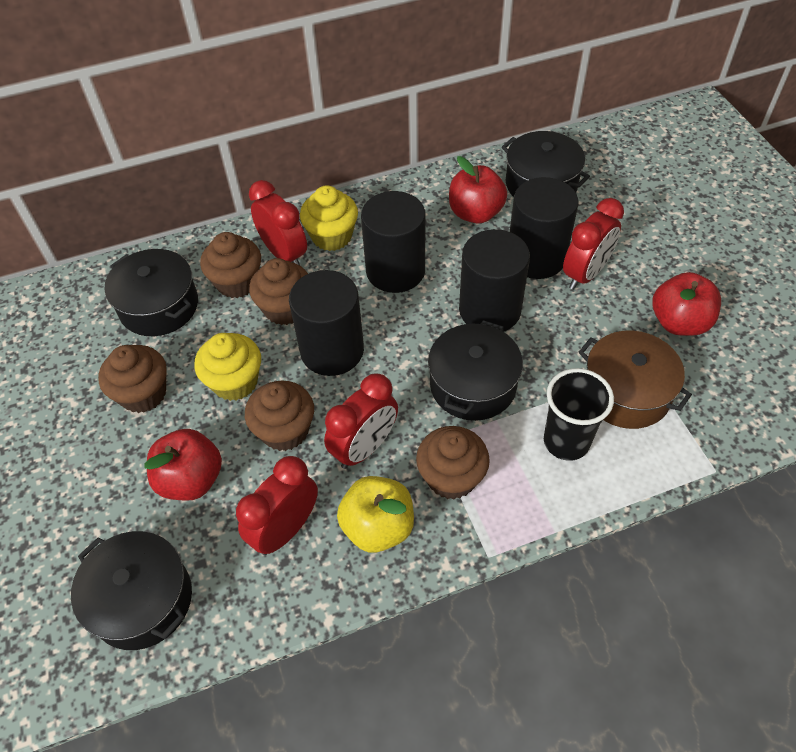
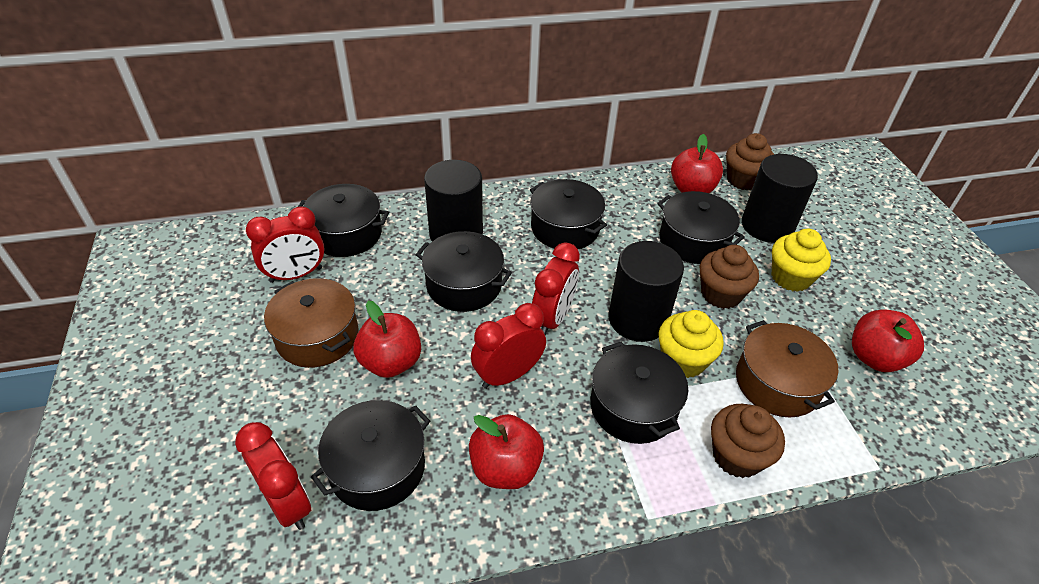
black cup: [544,368,614,461] = 1 -> none = 0
black cylinder: [289,270,364,376] [361,191,425,293] [459,229,530,332] [510,177,578,279] = 4 -> [424,160,483,241] [608,241,684,342] [742,154,818,243] = 3
black pot: [71,531,192,650] [104,249,198,336] [428,320,523,421] [502,131,590,197] = 4 -> [298,184,389,257] [311,400,430,511] [416,231,512,312] [530,179,607,249] [590,342,688,444] [657,191,744,264] = 6
brown cupcake: [98,345,167,413] [200,232,261,298] [245,381,314,451] [249,258,308,325] [416,426,490,499] = 5 -> [700,245,759,309] [711,404,785,478] [726,133,774,191] = 3
brown pot: [579,330,692,429] = 1 -> [264,278,359,368] [736,320,838,418] = 2
red apple: [144,429,222,501] [449,156,507,224] [653,272,721,336] = 3 -> [353,301,421,378] [469,414,544,489] [671,134,723,193] [852,309,924,372] = 4
yellow apple: [337,476,414,553] = 1 -> none = 0

